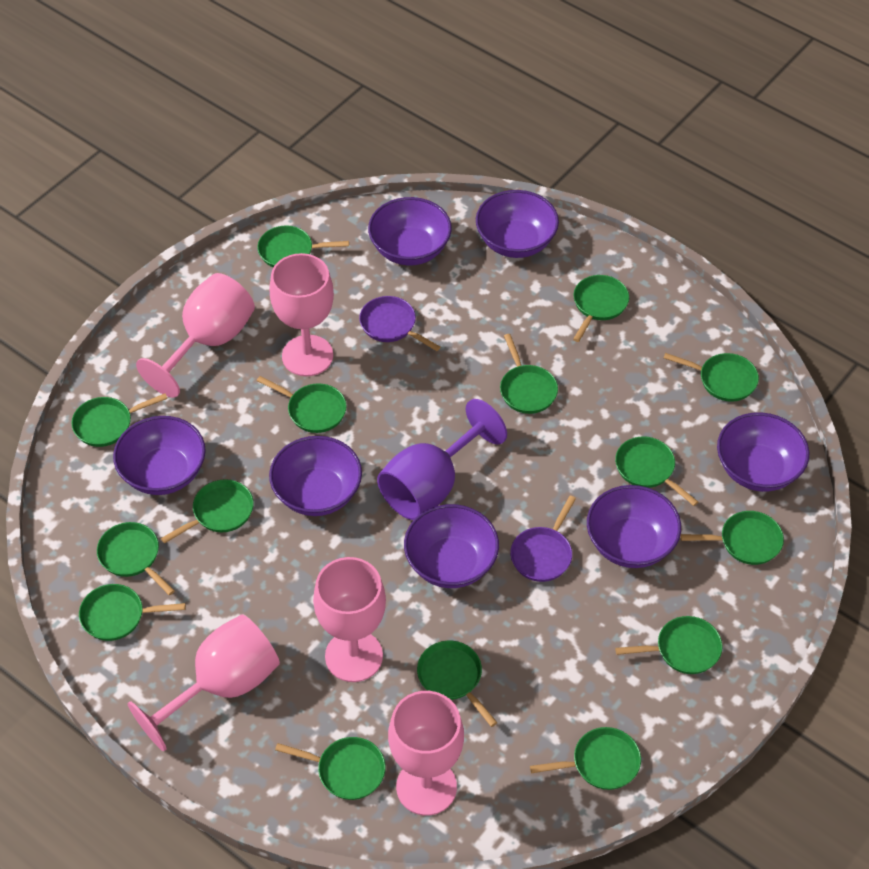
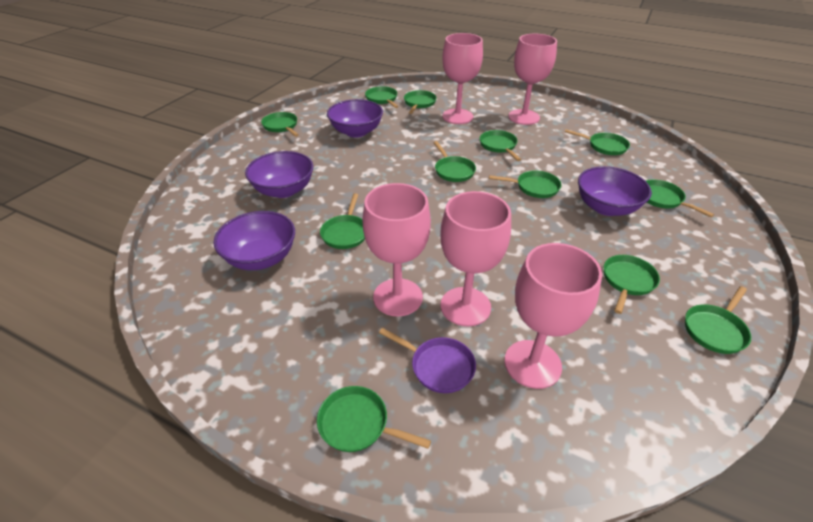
green pan: [72,393,168,447] [79,584,186,641] [97,522,175,595] [161,479,254,544] [257,226,349,268] [257,376,347,433] [275,737,386,800] [417,641,497,727] [500,334,558,414] [530,727,641,790] [573,275,629,342] [615,436,698,506] [615,616,722,674] [664,353,759,402] [680,511,784,565] = 15 -> [261,112,299,137] [317,386,431,452] [320,193,365,249] [365,86,399,108] [404,90,437,114] [434,141,476,182] [479,130,521,161] [489,170,561,198] [565,129,630,155] [604,255,660,314] [646,179,714,217] [685,286,751,354] = 12
purple bowl: [113,416,206,495] [269,436,362,516] [368,197,452,265] [404,504,499,588] [476,190,559,258] [587,485,681,568] [717,412,809,492] = 7 -> [213,211,295,270] [245,151,313,198] [327,99,383,138] [578,166,652,216] = 4
purple goblet: [377,399,507,520] = 1 -> none = 0
purple pan: [359,296,440,351] [510,496,576,582] = 2 -> [379,328,476,393] = 1

